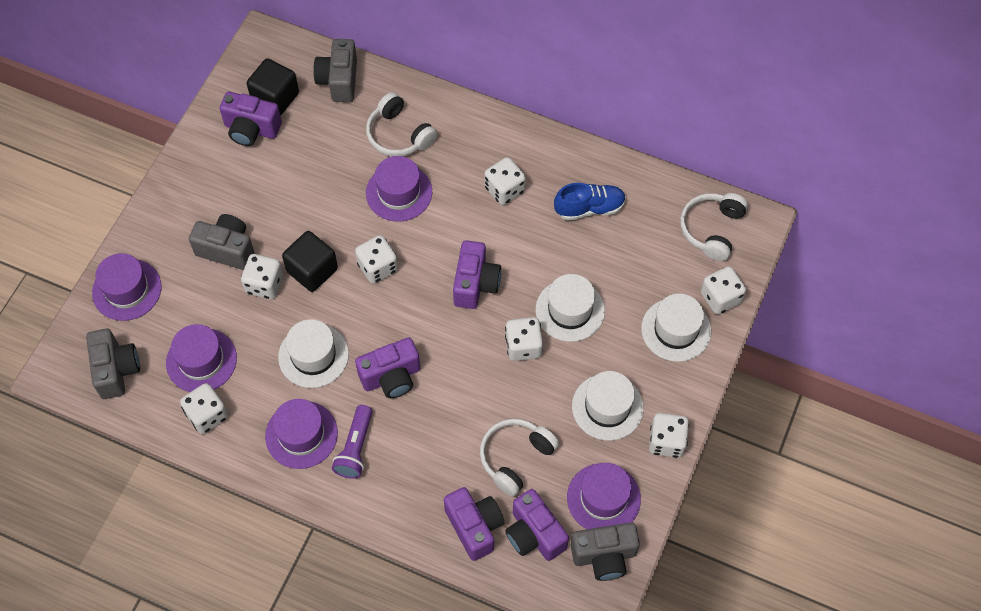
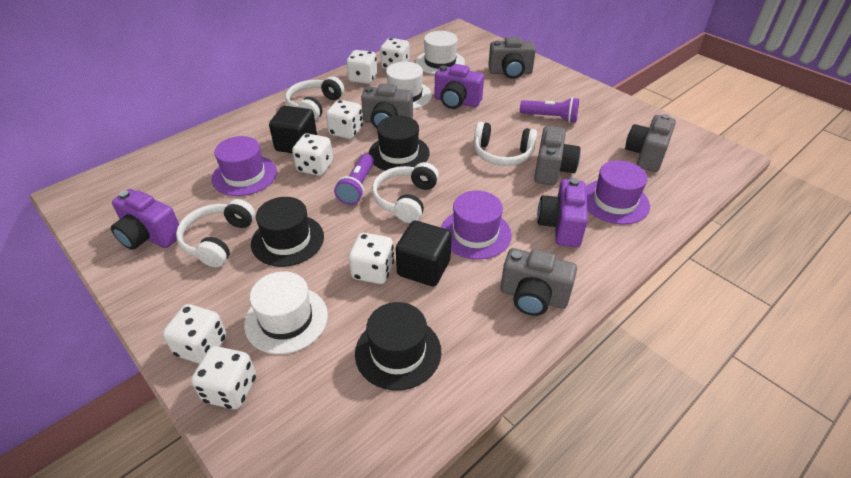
black hat: none = 0 -> [251,197,324,267] [355,302,441,391] [369,116,430,171] = 3
blue shoe: [554,183,626,220] = 1 -> none = 0
grey camera: [86,328,140,399] [189,214,254,270] [313,39,357,102] [571,522,640,581] = 4 -> [361,83,413,128] [488,37,536,79] [500,248,577,316] [534,126,581,185] [625,114,676,172] = 5
purple camera: [219,92,282,146] [355,338,420,398] [444,487,504,561] [453,240,501,309] [505,489,569,561] = 5 -> [111,189,179,250] [435,64,484,109] [537,178,588,247] = 3
purple flashlight: [332,405,372,479] = 1 -> [334,154,374,205] [520,97,579,123] = 2
purple hat: [92,253,162,321] [166,324,237,392] [265,399,338,469] [366,156,432,222] [567,463,641,529] = 5 -> [211,136,277,196] [441,191,512,260] [586,160,650,225] = 3
white hat: [278,319,349,388] [535,274,605,342] [572,371,644,441] [641,293,711,362] = 4 -> [244,271,328,354] [386,62,432,109] [416,31,465,74] = 3
white headphones: [366,92,438,156] [480,418,559,496] [680,193,748,261] = 3 -> [176,199,255,267] [285,77,344,121] [372,162,439,223] [474,122,537,166] = 4

